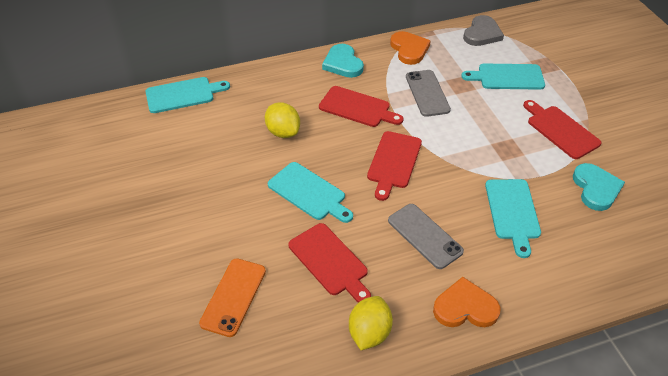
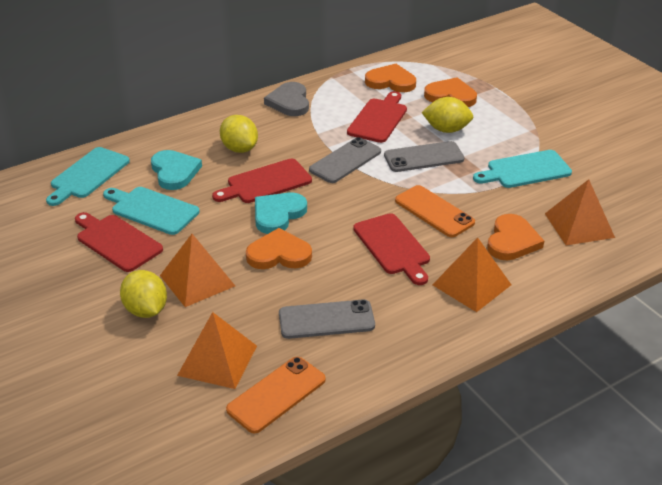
grey phone: [388,204,464,269] [406,70,451,117] = 2 -> [279,299,375,339] [309,137,381,183] [384,141,465,172] = 3
orange heart: [390,31,431,65] [433,277,500,327] = 2 -> [246,228,312,269] [365,64,416,92] [424,77,477,107] [487,214,544,261] = 4
orange phone: [199,258,266,337] = 1 -> [226,357,326,434] [395,185,475,237] = 2
orange pyramid: none = 0 -> [160,234,235,307] [177,312,257,389] [433,238,511,312] [545,179,615,245] = 4
turquoise cutting board: [145,77,230,113] [268,162,353,223] [461,64,545,90] [485,179,541,258] = 4 -> [46,147,130,206] [103,187,200,235] [473,150,572,188] = 3
yellow lemon: [265,102,300,138] [349,296,393,350] = 2 -> [120,270,167,318] [220,115,258,153] [421,97,473,133] = 3

